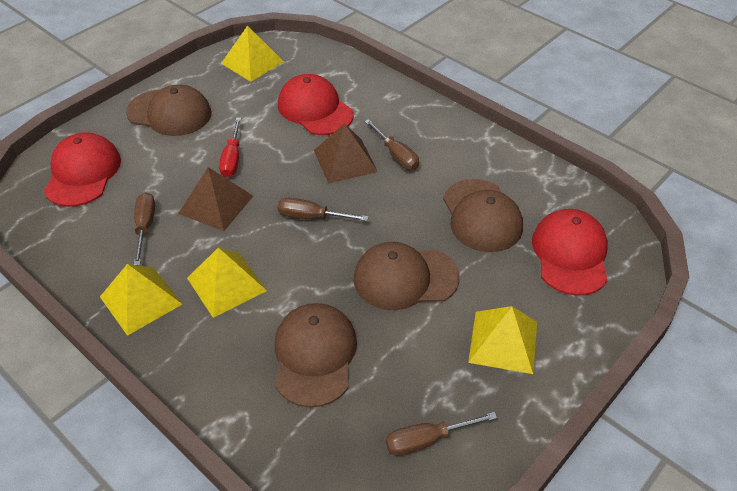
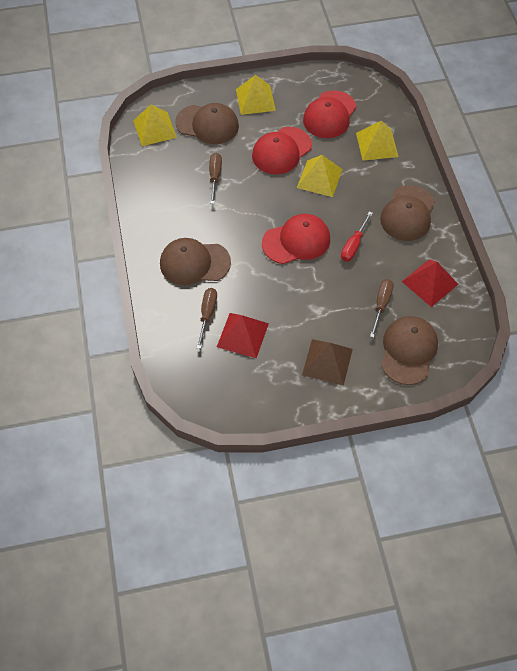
brown pyramid: [178,167,253,231] [314,123,378,184] = 2 -> [302,339,353,385] = 1
brown screwdriver: [134,193,155,265] [277,198,369,221] [364,119,419,170] [386,412,497,456] = 4 -> [197,288,217,349] [209,153,222,204] [370,279,393,338] = 3
red pyramid: none = 0 -> [217,313,269,358] [402,260,458,307] = 2

